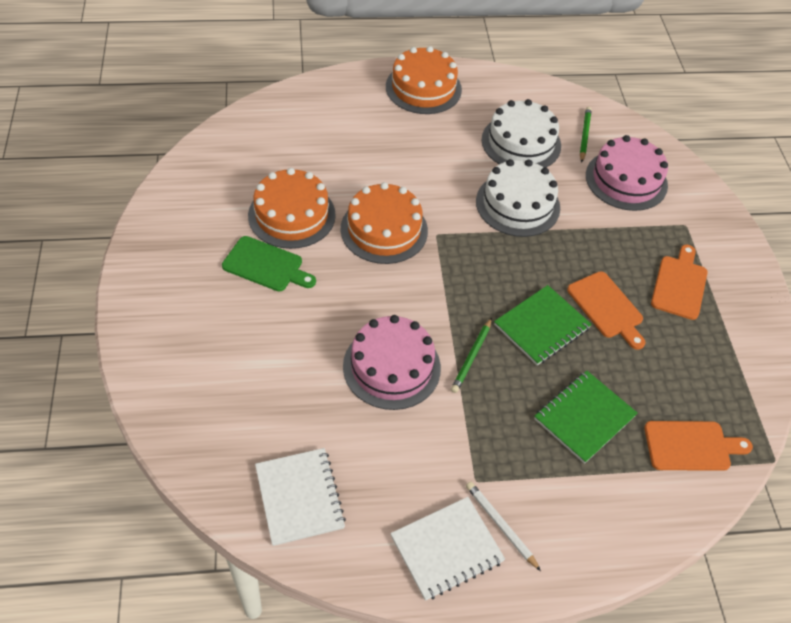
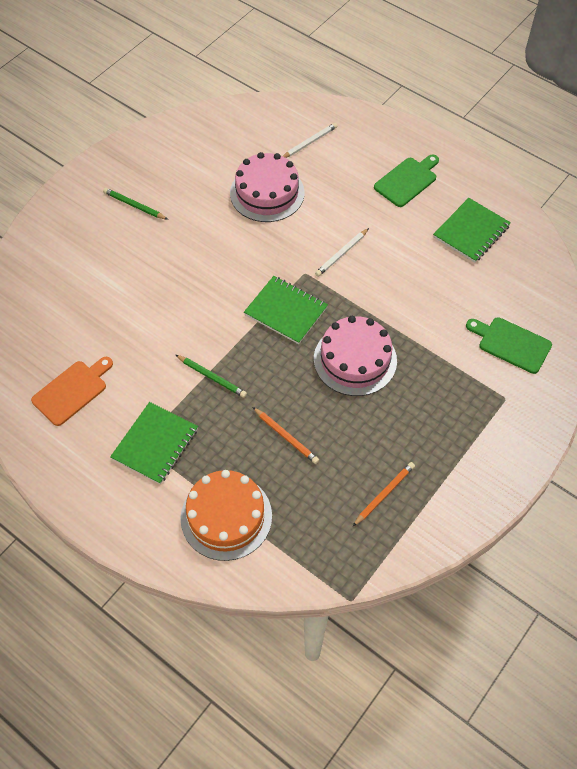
green cutting board: [222,236,316,291] = 1 -> [374,154,439,207] [466,317,552,374] = 2
green notebook: [494,285,592,365] [534,371,638,464] = 2 -> [110,402,198,484] [244,276,328,344] [433,198,511,263] = 3
orange cake: [248,168,336,249] [340,182,428,264] [386,46,462,114] = 3 -> [180,470,272,561] = 1
orange cutting board: [567,271,645,350] [644,421,753,471] [651,244,708,320] = 3 -> [31,357,113,426] = 1
orange pencil: none = 0 -> [253,407,319,464] [352,462,415,527] = 2
white cake: [476,159,560,237] [482,99,561,168] = 2 -> none = 0
white notebook: [255,448,346,546] [390,497,505,601] = 2 -> none = 0
white pencil: [466,482,541,571] = 1 -> [283,123,338,158] [315,228,369,277] = 2

